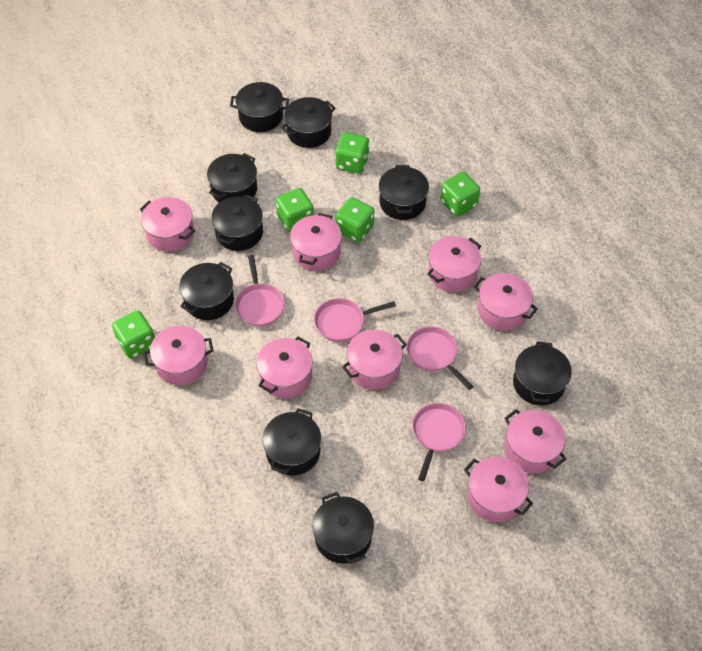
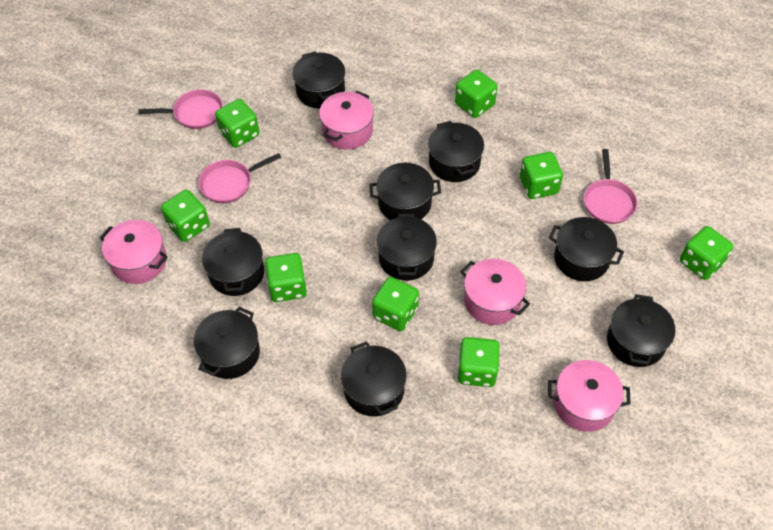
green dice: [112,310,155,359] [276,188,314,233] [336,132,369,174] [336,197,374,243] [440,172,480,217] = 5 -> [161,190,210,242] [215,99,259,148] [265,253,307,302] [372,277,419,331] [455,70,498,118] [458,337,500,387] [520,152,563,199] [680,226,733,280] = 8
pink pan: [235,255,285,326] [314,298,396,342] [406,326,474,390] [412,403,466,481] = 4 -> [138,89,223,129] [198,153,281,203] [584,149,638,224] = 3
pink pot: [140,197,195,252] [143,325,214,385] [256,336,313,398] [290,213,342,271] [342,329,407,390] [427,236,481,292] [464,457,533,522] [474,273,538,331] [505,409,566,473] = 9 -> [100,220,168,284] [319,91,374,150] [460,259,530,325] [548,360,631,432] = 4

